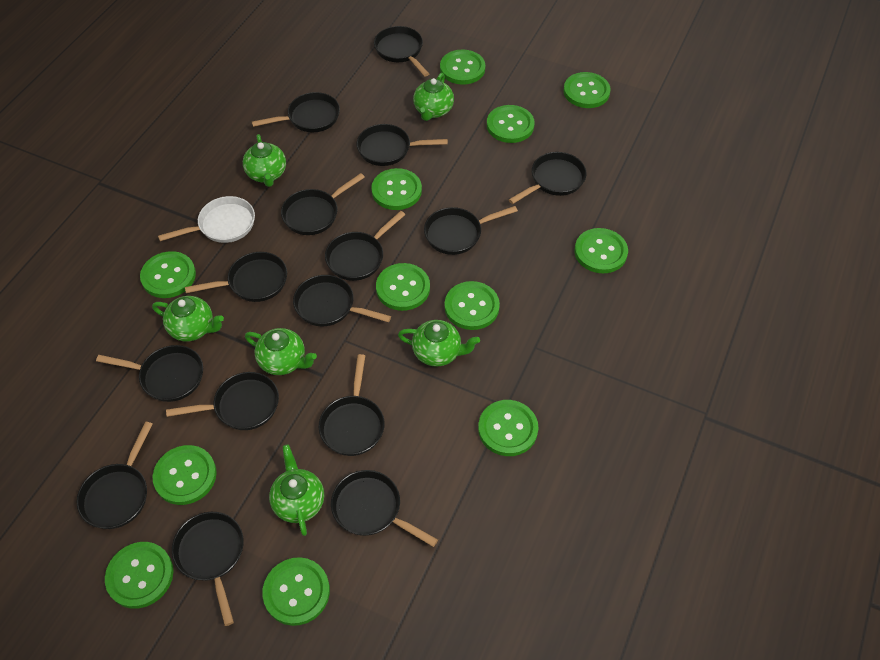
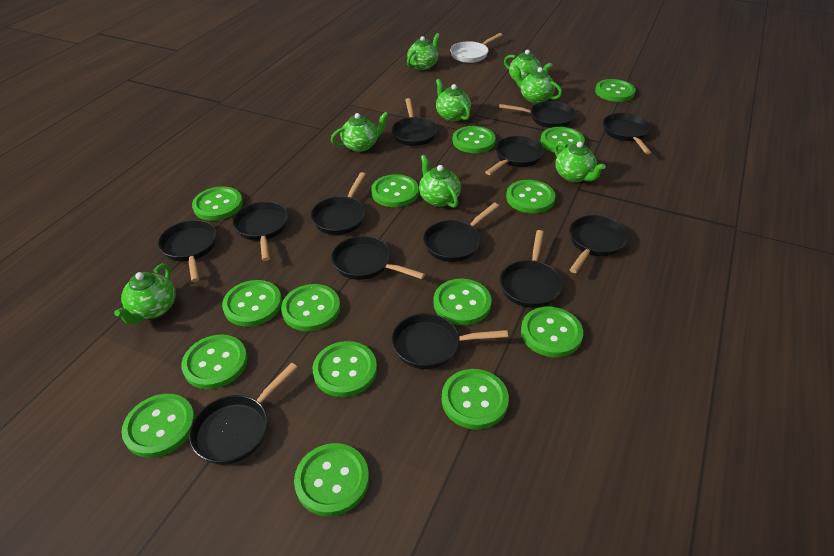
black pan: [77,422,153,529] [96,345,203,402] [166,372,279,430] [172,512,244,626] [185,252,287,302] [252,92,340,132] [281,173,365,235] [293,275,391,326] [318,354,385,456] [325,211,405,281] [331,470,438,547] [357,124,448,166] [374,26,429,77] [424,206,518,255] [509,152,586,204] = 15 -> [158,220,217,282] [189,363,298,465] [232,201,289,261] [311,172,366,235] [331,236,425,280] [391,98,438,146] [391,313,508,369] [423,203,499,262] [485,136,545,175] [499,101,576,128] [500,230,563,308] [569,215,628,273] [603,113,651,154] = 13
green button: [105,542,174,609] [140,251,196,298] [153,445,217,505] [262,557,330,626] [371,168,422,210] [376,263,430,311] [440,49,485,85] [445,281,500,330] [478,400,538,456] [487,105,534,143] [563,72,611,108] [574,228,628,274] = 12 -> [121,394,195,458] [181,335,248,389] [192,186,243,221] [222,280,282,327] [281,284,340,331] [294,443,369,516] [313,341,377,397] [371,174,419,207] [433,279,492,325] [442,369,509,430] [453,126,496,153] [506,180,555,213] [521,307,583,357] [540,127,585,153] [595,79,636,102] = 15
green teapot: [152,296,224,341] [243,134,286,187] [245,328,317,375] [269,444,324,536] [398,320,480,367] [413,73,454,121] = 6 -> [114,264,176,325] [331,112,389,152] [407,33,440,70] [419,155,461,208] [436,79,471,121] [504,50,552,81] [514,65,562,103] [554,142,606,182] = 8

